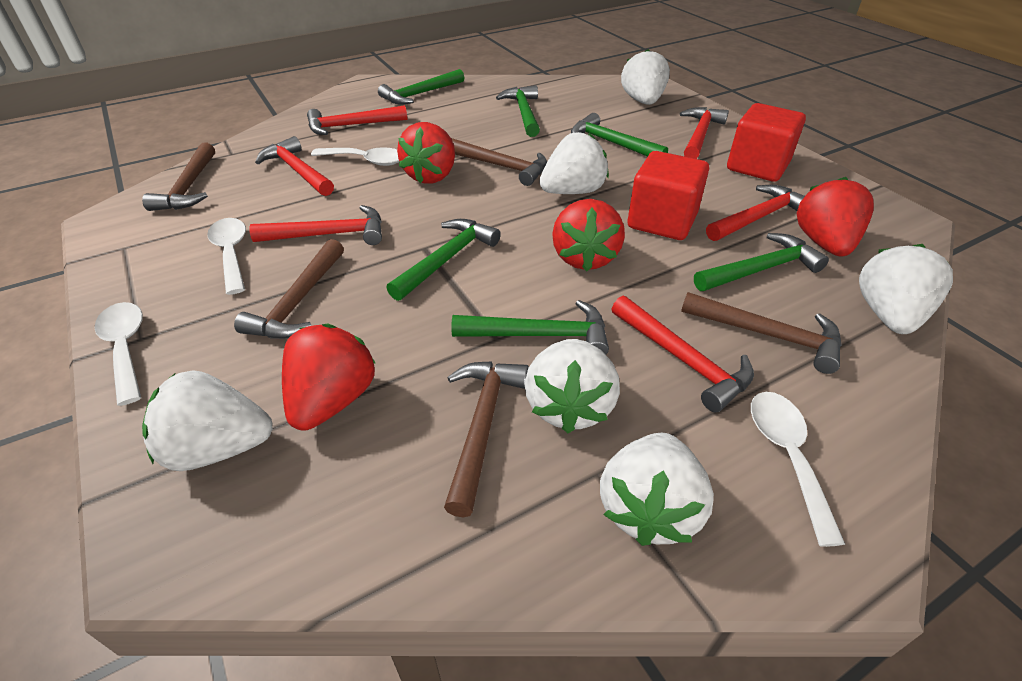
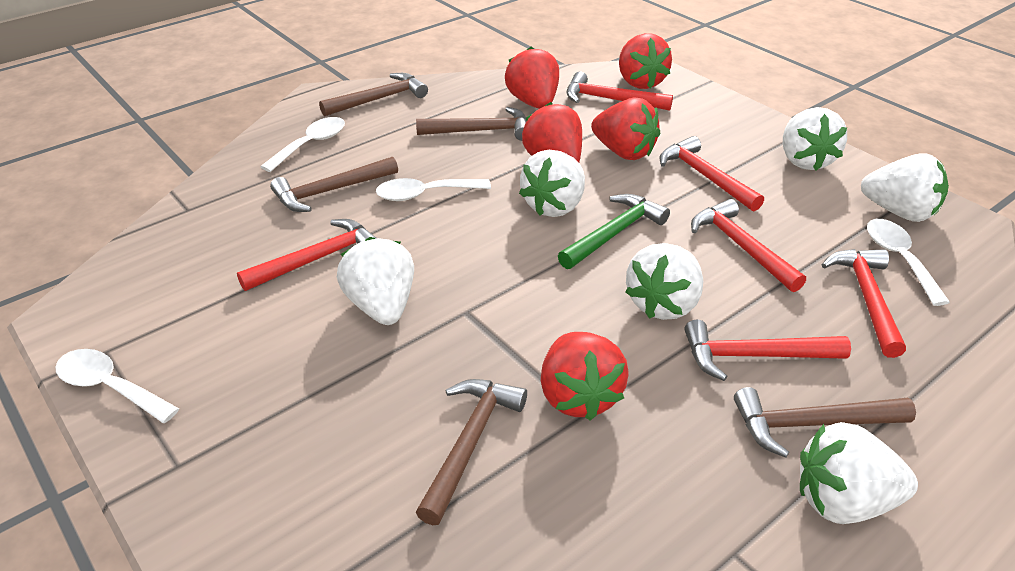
green hammer: [378,69,465,105] [387,219,501,301] [451,300,609,355] [496,85,540,137] [571,113,668,157] [694,233,829,291] = 6 -> [558,194,670,269] = 1
red cube: [628,151,709,240] [727,103,806,182] = 2 -> none = 0
red strawberry: [282,324,376,431] [397,122,455,184] [552,199,625,272] [796,177,874,256] = 4 -> [505,47,559,109] [522,102,582,162] [541,332,628,421] [591,98,660,160] [619,33,672,89] = 5

